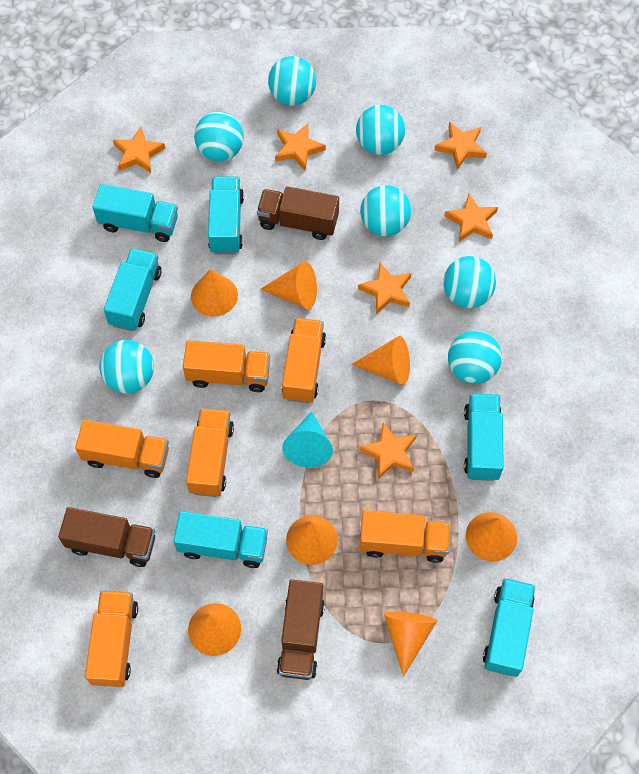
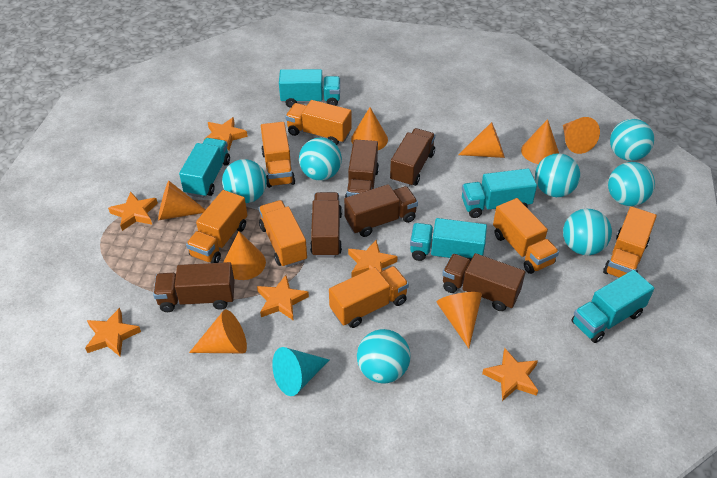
brown truck: [58,507,155,567] [257,186,339,240] [277,580,325,680] = 3 -> [153,262,234,312] [310,192,342,258] [344,184,418,237] [345,139,379,198] [390,128,435,187] [442,253,525,311] = 6
orange cone: [188,603,241,656] [191,269,238,317] [260,262,317,309] [286,515,338,565] [351,336,410,385] [384,611,437,677] [466,512,517,562] = 7 -> [158,181,205,220] [189,309,247,353] [223,231,266,280] [351,107,388,150] [437,292,482,348] [459,122,505,158] [521,119,559,164] [563,117,600,154] = 8
orange truck: [75,420,169,478] [85,590,138,687] [183,340,270,392] [186,408,234,497] [282,318,326,403] [359,510,450,563] = 6 -> [186,190,247,263] [259,200,307,268] [261,122,295,188] [285,100,352,145] [329,266,409,328] [493,198,559,274] [603,206,657,278] = 7
turquoise truck: [93,184,178,242] [104,248,162,331] [173,511,268,568] [208,177,244,254] [464,393,504,481] [483,578,535,677] = 6 -> [179,138,230,198] [279,69,340,108] [410,218,487,261] [462,169,537,218] [571,270,654,343] = 5

